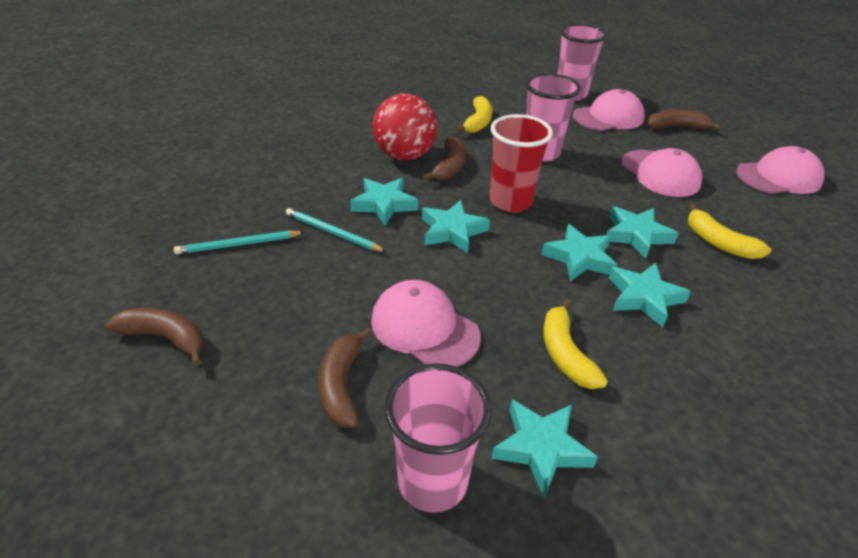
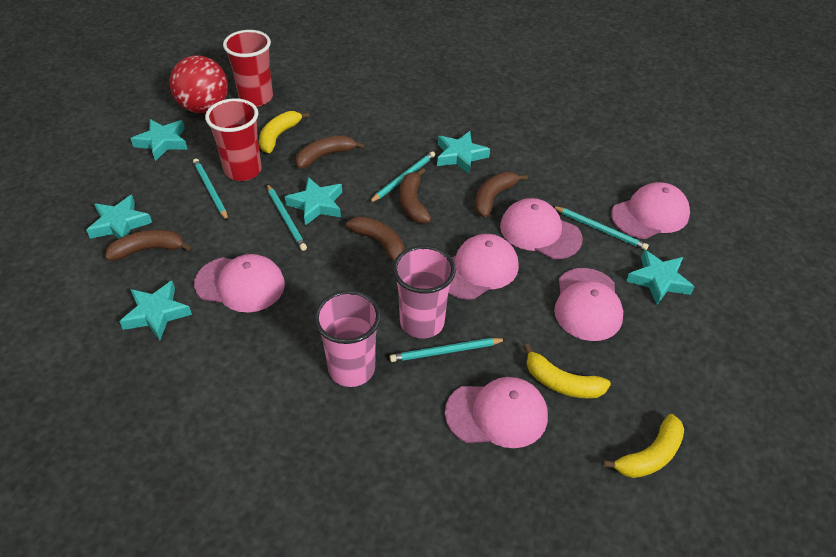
brown banana: [106,308,204,366] [319,328,372,428] [423,136,466,181] [648,109,721,130] = 4 -> [105,230,191,261] [295,136,365,169] [346,216,404,261] [400,168,431,223] [475,172,528,217] = 5
pink cap: [371,280,481,367] [573,89,645,131] [621,148,702,197] [736,146,824,194] = 4 -> [194,254,285,312] [445,377,548,448] [448,234,519,299] [500,198,583,259] [554,268,623,341] [611,182,690,239] = 6
pink cup: [384,363,491,513] [526,73,581,162] [557,24,607,100] = 3 -> [314,290,381,387] [392,245,456,339] = 2
red cup: [490,114,553,212] = 1 -> [205,98,262,181] [223,30,273,107] = 2
turquoise pencil: [174,231,305,254] [286,208,387,252] = 2 -> [193,158,228,221] [267,184,307,251] [369,151,435,203] [390,338,506,362] [552,206,649,250] = 5

